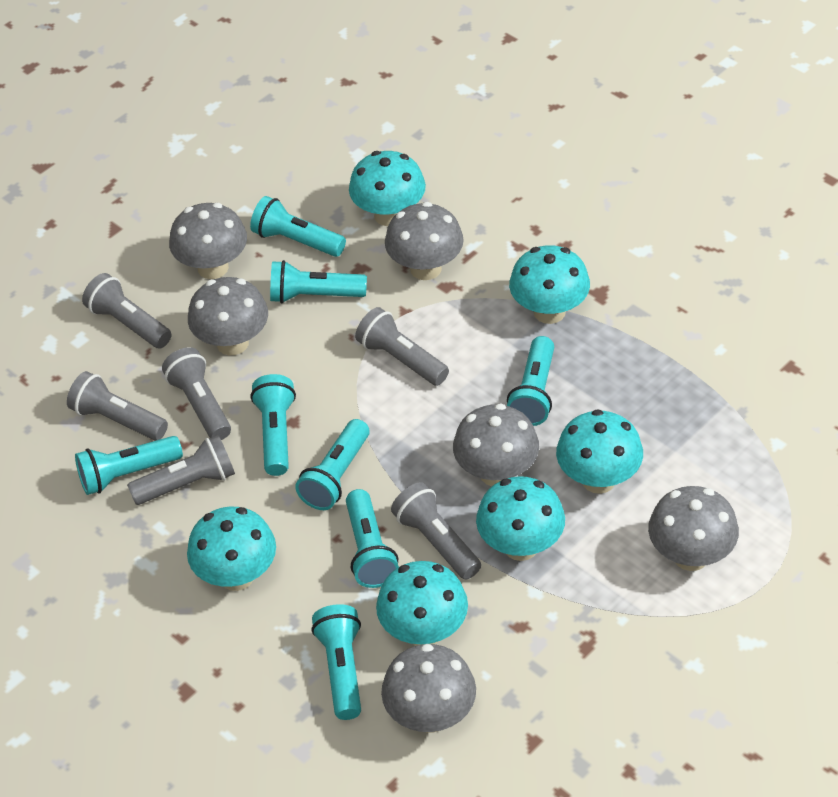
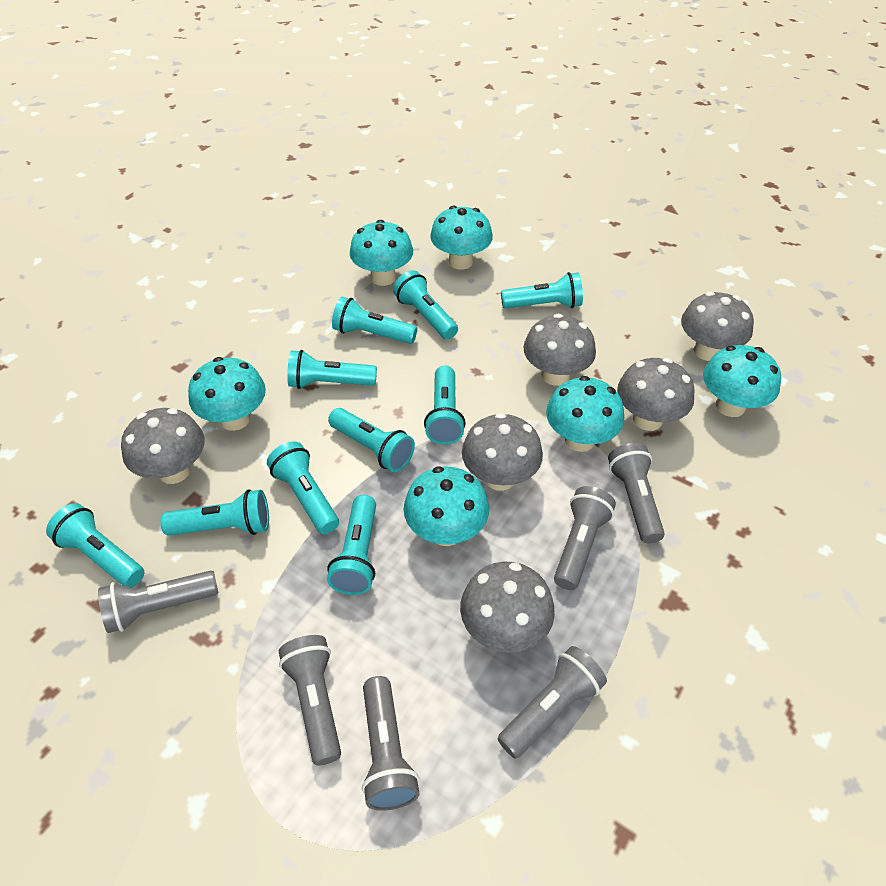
turquoise flashlight: [75,436,183,495] [250,196,346,257] [251,374,296,476] [270,260,367,303] [295,419,370,510] [311,604,361,720] [346,489,399,588] [507,336,554,426] = 8 -> [46,503,144,587] [160,489,269,536] [267,441,339,534] [287,350,377,389] [327,495,376,595] [328,408,415,472] [332,297,417,344] [393,270,458,339] [424,366,466,445] [501,272,583,309] = 10

